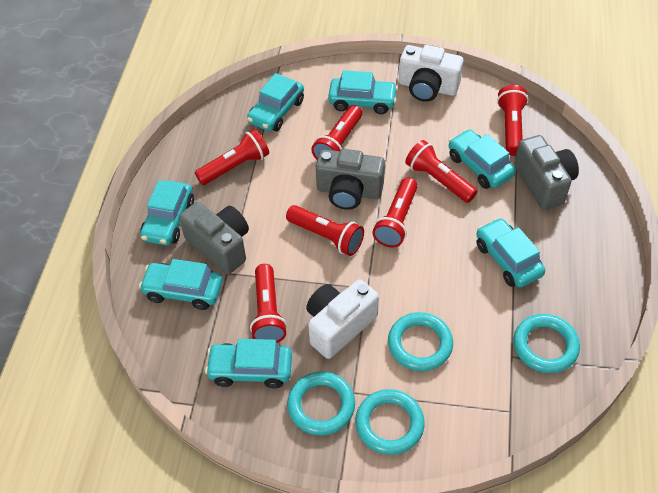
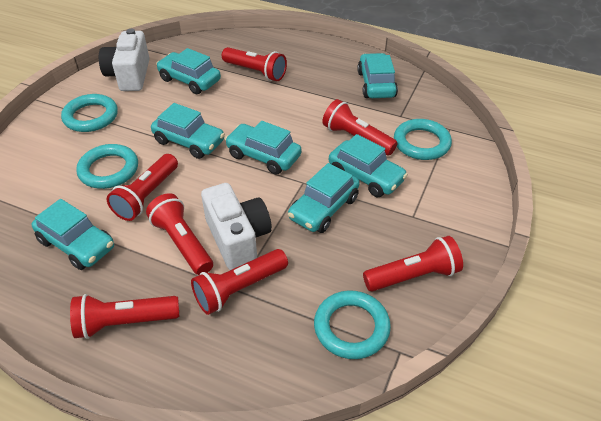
grey camera: [179,202,249,274] [316,149,385,210] [514,135,579,210] = 3 -> none = 0

